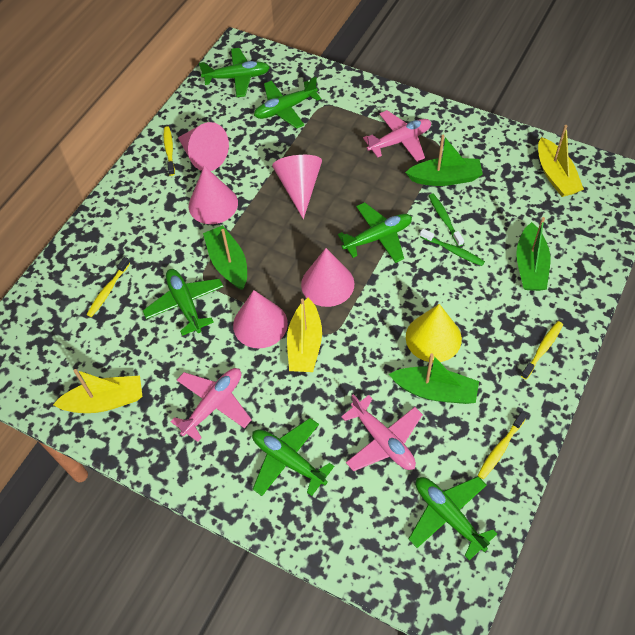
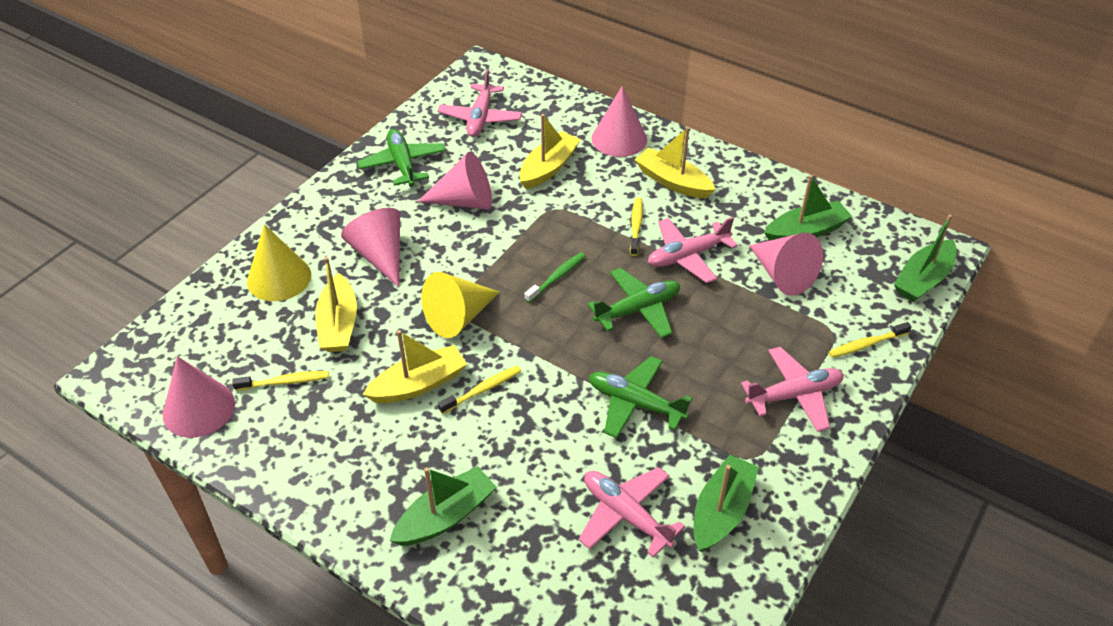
green plane: [143,269,224,336] [199,48,270,97] [252,418,334,496] [254,77,321,129] [338,202,412,263] [409,477,497,560] = 6 -> [357,129,446,187] [587,268,680,338] [589,356,692,438] = 3
green toothbrush: [420,229,485,266] [429,194,464,247] = 2 -> [524,252,585,303] = 1
pink plane: [170,368,252,442] [341,394,423,471] [363,110,431,162] = 3 -> [438,69,522,137] [579,467,685,557] [648,217,738,283] [741,347,844,432] = 4
yellow boat: [53,369,142,413] [287,298,322,372] [538,125,584,197] = 3 -> [315,257,357,352] [363,330,467,403] [519,114,581,189] [634,127,716,198] = 4
yellow cone: [406,304,462,362] = 1 -> [247,224,311,301] [421,272,499,338] = 2

